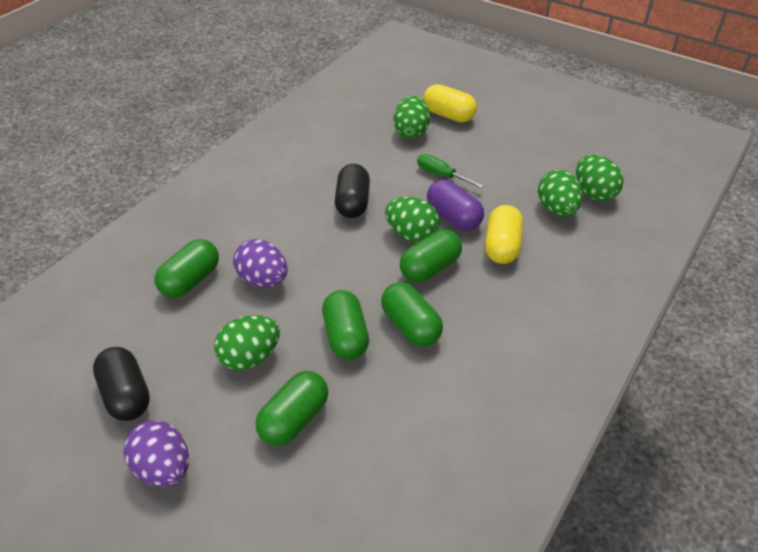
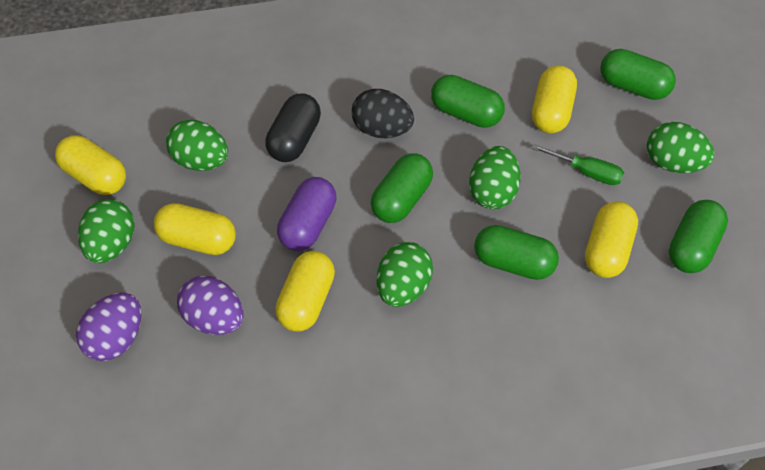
black capsule: [93,347,150,421] [335,164,370,218] = 2 -> [265,93,321,162] = 1
black egg: none = 0 -> [352,89,414,138] = 1
yellow capsule: [423,84,477,122] [485,205,523,264] = 2 -> [55,135,126,195] [154,203,236,255] [275,251,335,332] [532,65,577,134] [585,201,638,278] = 5

